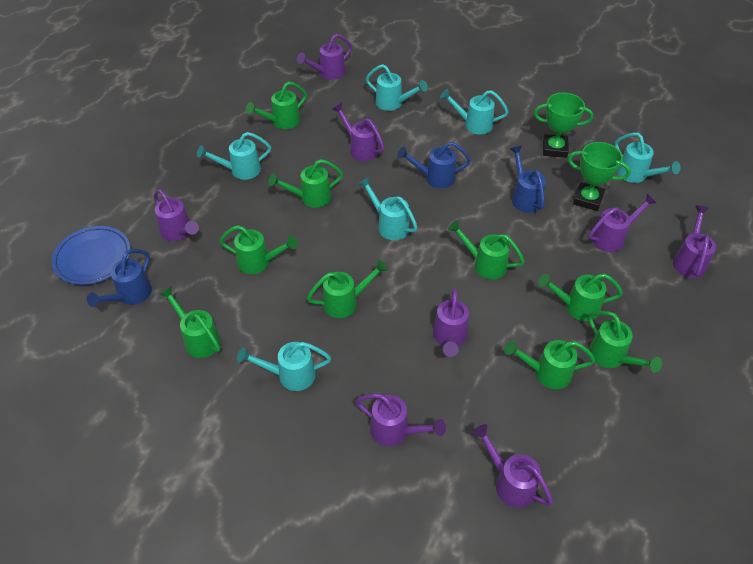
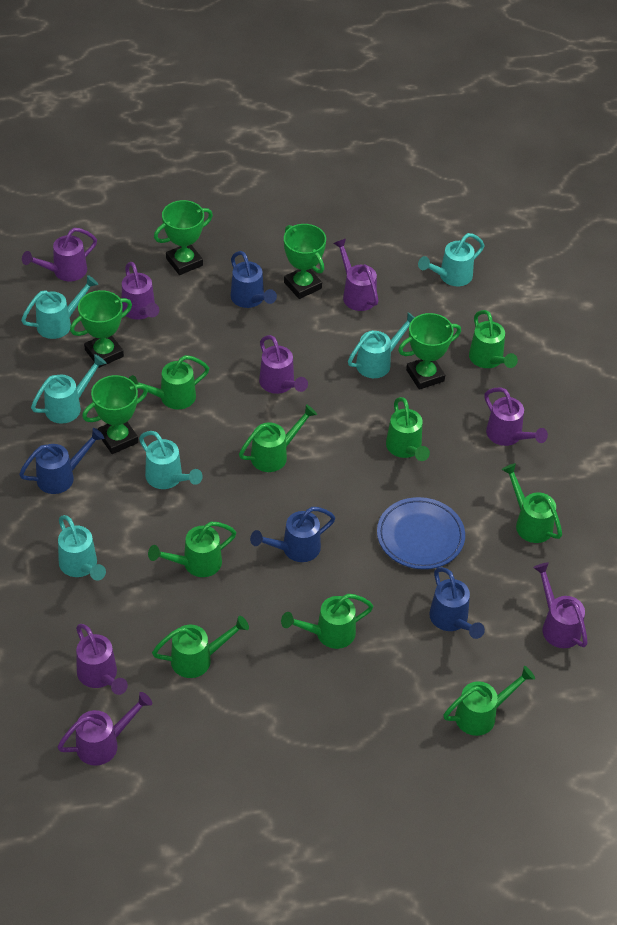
blue watering can: [87,249,152,307] [397,142,471,188] [510,146,546,213] = 3 -> [19,428,104,494] [231,251,277,308] [250,507,335,562] [429,567,485,639] = 4
green trophy: [534,93,593,158] [568,142,631,211] = 2 -> [70,290,132,368] [82,375,148,454] [154,200,213,275] [284,224,326,299] [398,313,461,390] = 5

